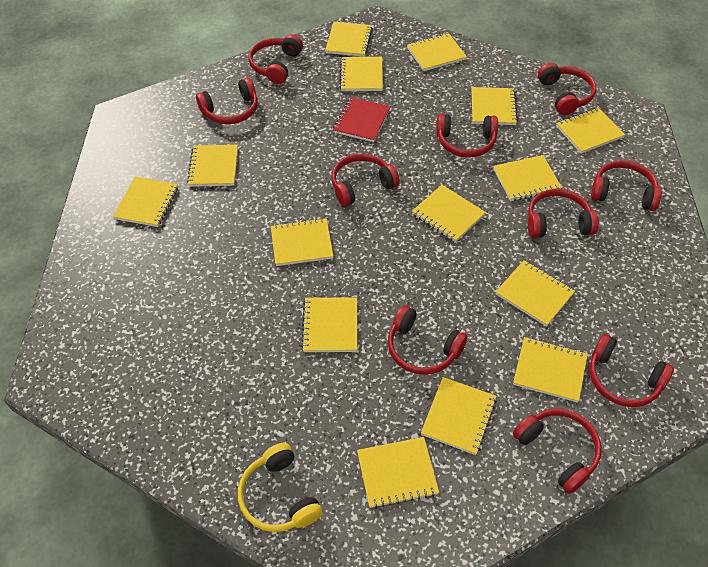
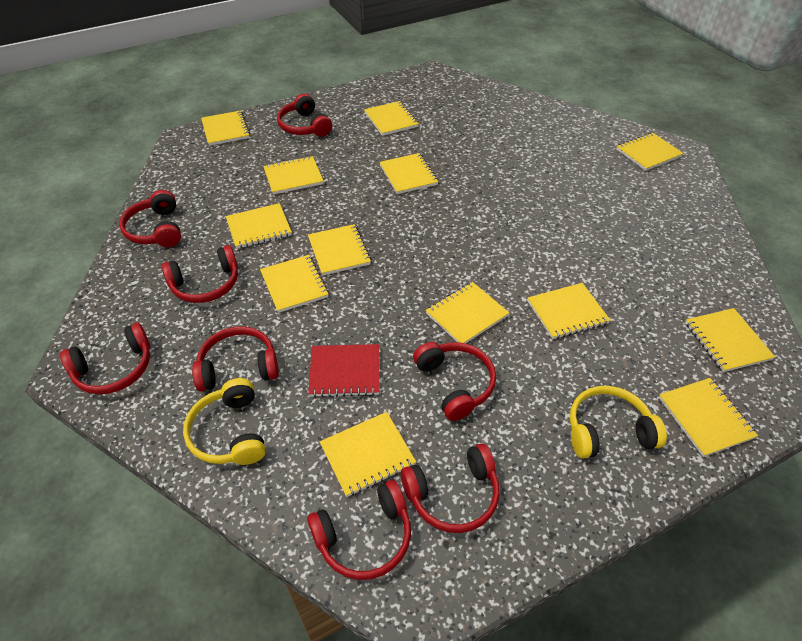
red headphones: [196,78,258,124] [249,34,303,84] [332,153,400,207] [388,305,467,375] [437,114,498,158] [513,409,602,494] [528,189,599,238] [538,63,596,115] [590,334,674,407] [591,160,662,211] = 10 -> [60,323,150,394] [119,190,181,247] [162,245,238,303] [192,326,279,391] [277,94,332,137] [307,480,411,580] [401,444,500,533] [413,342,496,421] = 8
yellow headphones: [238,443,323,532] = 1 -> [183,378,266,465] [570,386,667,458] = 2
yellow notebook: [113,177,178,227] [187,145,238,187] [271,218,333,266] [301,297,357,352] [325,22,373,57] [340,57,383,91] [357,437,439,508] [407,33,467,71] [412,185,486,242] [421,377,497,455] [471,87,518,125] [493,155,562,201] [496,260,575,326] [513,337,588,403] [556,108,625,154] = 15 -> [201,111,250,146] [226,203,292,249] [260,255,329,313] [263,156,323,194] [308,224,371,276] [320,412,416,497] [364,101,419,136] [379,153,439,194] [426,282,509,344] [527,283,610,339] [616,133,683,171] [659,378,758,457] [685,308,775,372] = 13

